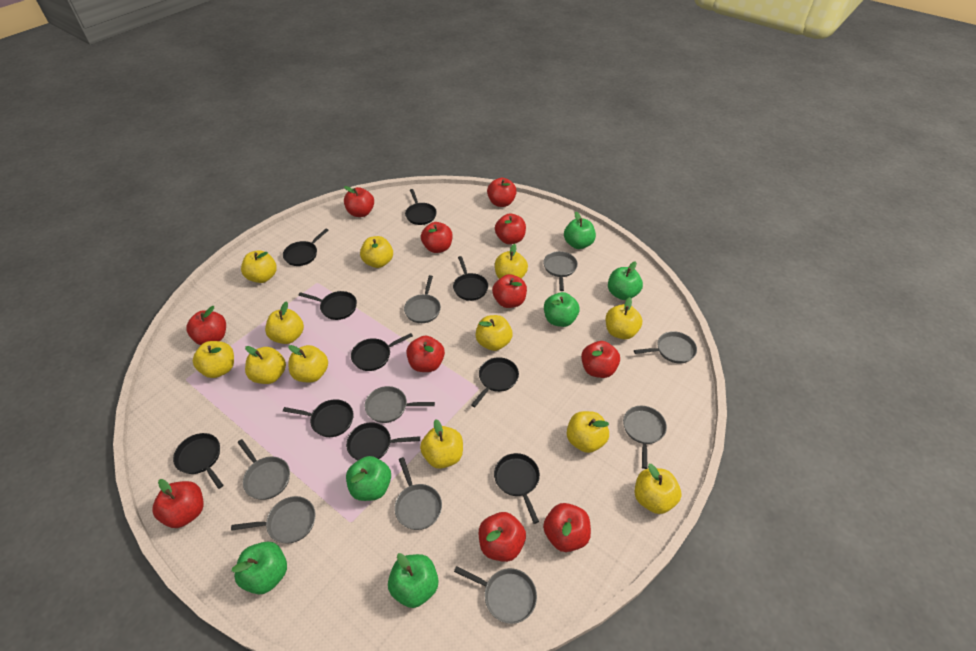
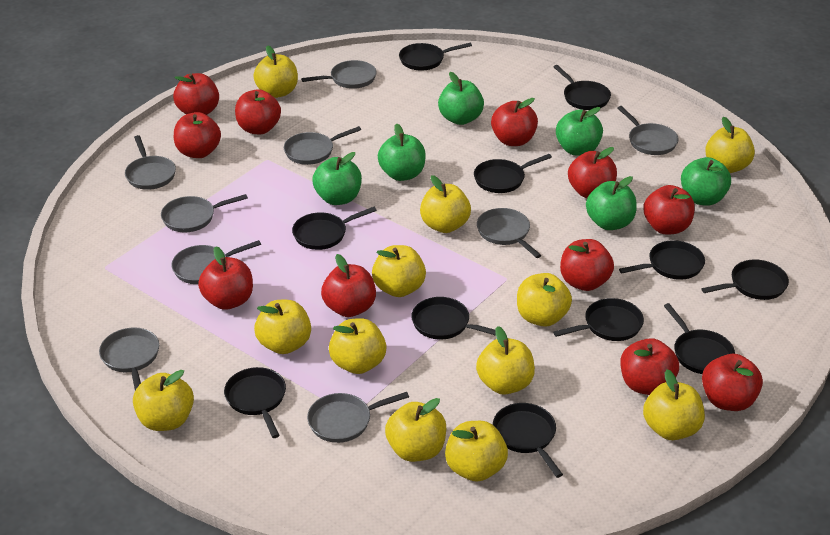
black pan: [173,433,223,489] [283,229,328,266] [283,399,354,437] [298,291,357,320] [346,422,420,460] [351,333,413,371] [405,189,437,225] [453,256,488,301] [471,357,519,407] [494,453,540,524] = 10 -> [224,367,286,438] [292,207,377,250] [399,43,472,71] [411,297,496,340] [474,154,552,193] [493,403,563,478] [553,298,644,341] [554,65,611,110] [619,240,705,280] [664,303,735,374] [702,259,789,300] = 11

